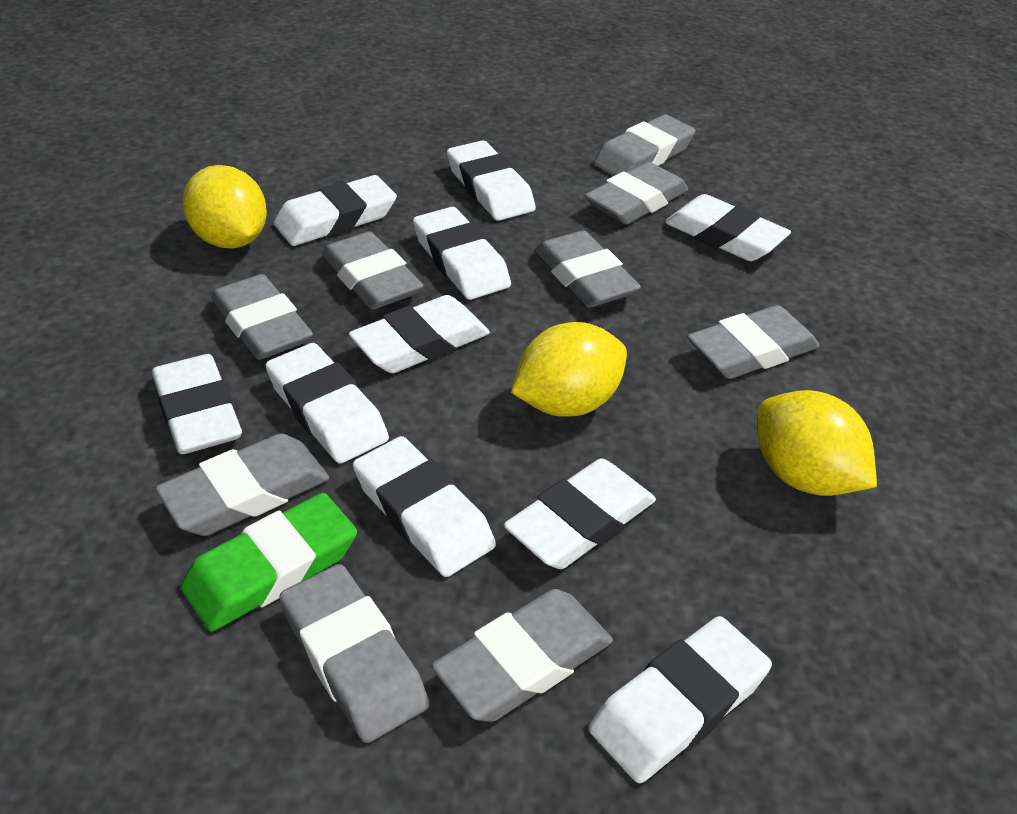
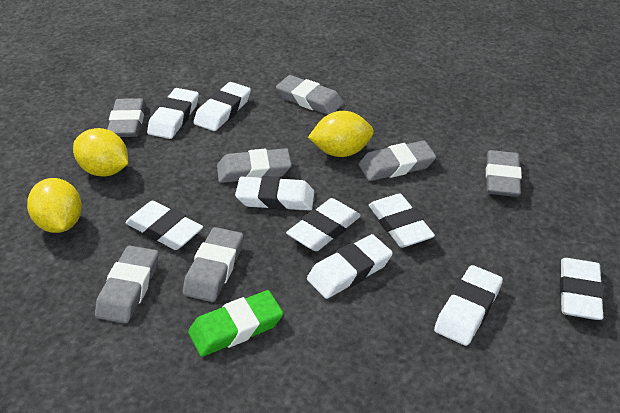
grey eraser: [155,433,329,536] [211,274,313,360] [280,564,429,743] [322,231,423,310] [431,589,613,722] [535,230,641,308] [585,162,688,225] [594,114,696,176] [687,305,820,379] = 9 -> [95,246,159,324] [107,98,146,137] [183,227,243,302] [217,148,292,183] [276,75,343,115] [359,140,436,181] [486,150,522,197] = 7
white eraser: [152,354,242,454] [265,343,389,464] [274,175,397,246] [349,295,490,373] [353,436,496,577] [413,207,511,300] [447,140,536,221] [504,458,656,569] [589,616,772,783] [665,194,791,261] = 10 -> [125,201,203,250] [147,88,199,139] [193,82,251,131] [235,176,314,211] [286,198,361,251] [307,234,393,299] [369,194,435,248] [434,265,503,346] [560,258,604,320] = 9

